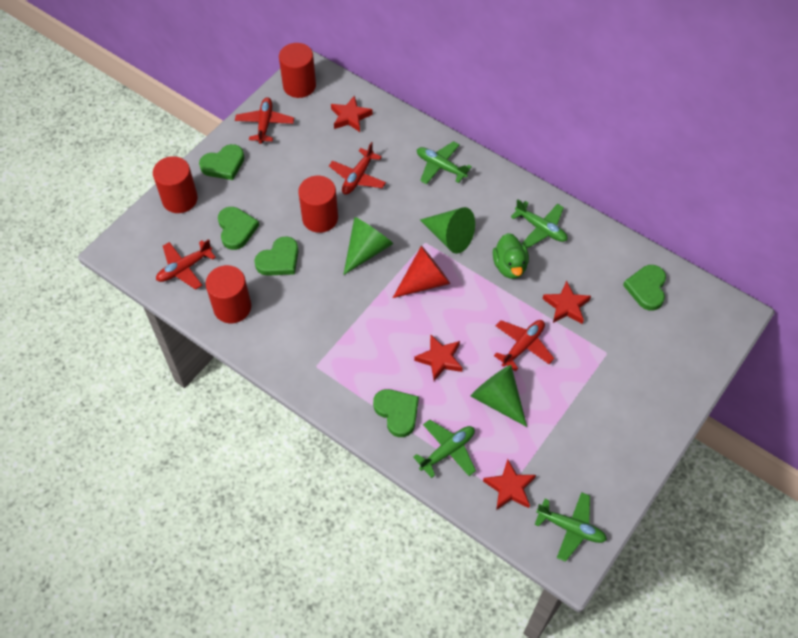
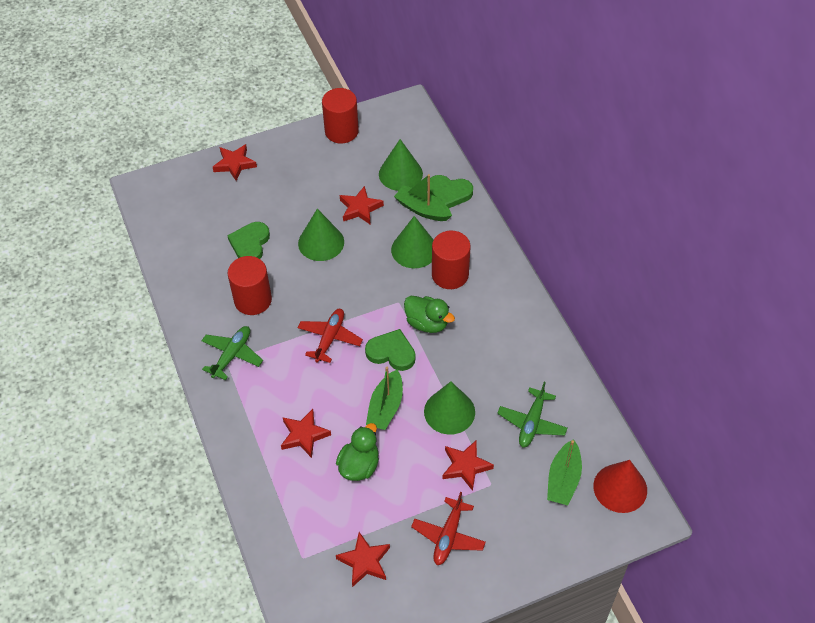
green boat: none = 0 -> [366,367,403,430] [394,174,452,221] [547,439,582,505] = 3
green cone: [343,217,393,275] [420,207,475,254] [471,365,527,427] = 3 -> [298,209,344,261] [379,139,423,191] [391,216,434,268] [424,382,475,435] = 4
green duck: [493,233,529,279] = 1 -> [336,423,379,481] [404,296,455,333] = 2
green heart: [199,144,245,180] [218,207,259,250] [254,236,299,276] [373,389,419,437] [623,265,666,311] = 5 -> [227,222,270,259] [365,329,416,371] [427,175,473,208] = 3
green plane: [413,419,476,478] [417,141,472,184] [511,199,568,248] [534,492,607,562] = 4 -> [201,326,263,380] [497,382,567,447] = 2
red cylinder: [153,156,198,213] [206,265,251,323] [279,43,316,98] [298,176,338,233] = 4 -> [228,256,272,315] [322,88,359,143] [432,231,471,289] = 3
red plane: [156,239,216,290] [235,97,294,144] [329,142,386,195] [494,320,554,372] = 4 -> [298,309,363,363] [411,492,486,565] = 2
red star: [331,95,373,132] [414,335,463,381] [483,459,536,510] [543,281,591,324] = 4 -> [213,144,257,181] [281,409,331,458] [336,532,390,587] [340,186,384,225] [442,441,494,491] = 5

